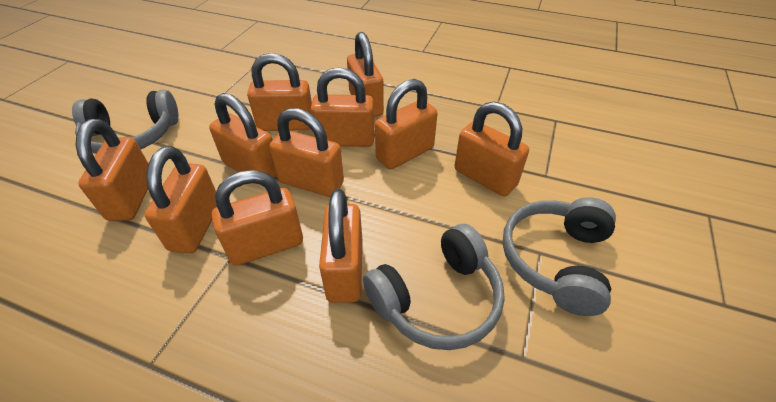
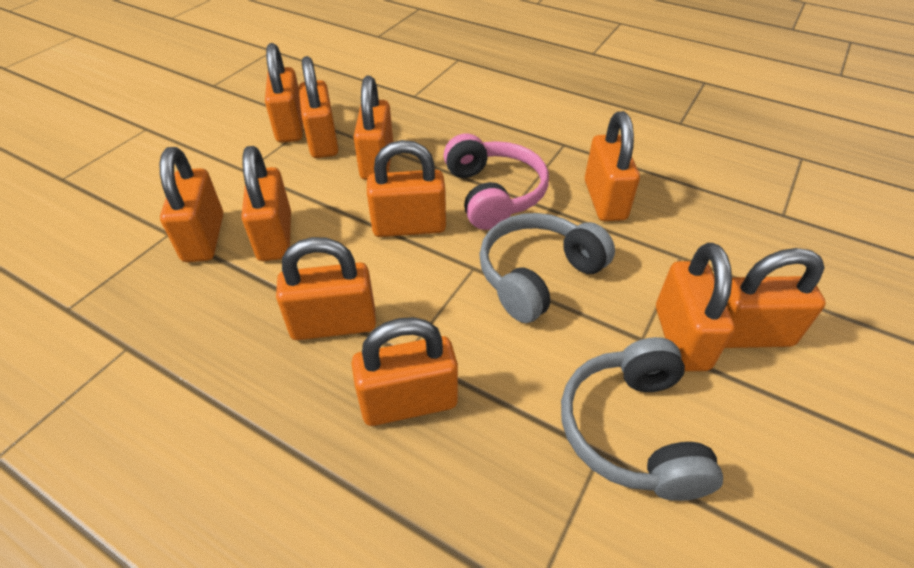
grey headphones: [72,90,178,154] [363,224,505,350] [502,197,616,316] = 3 -> [479,213,615,323] [561,337,723,501] = 2
pink headphones: none = 0 -> [443,133,549,230] = 1

